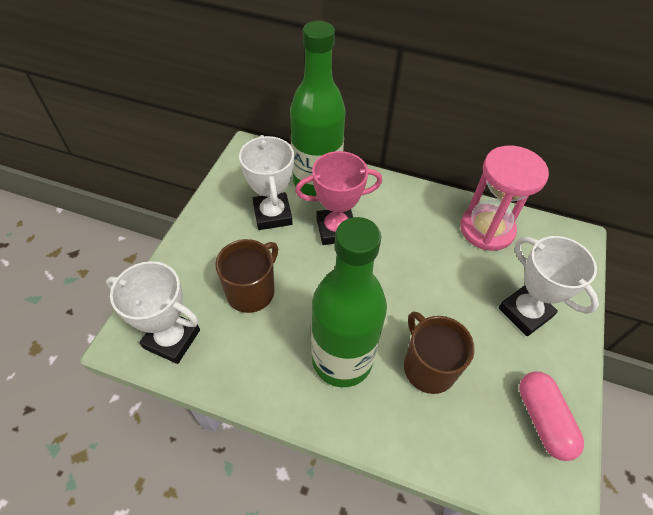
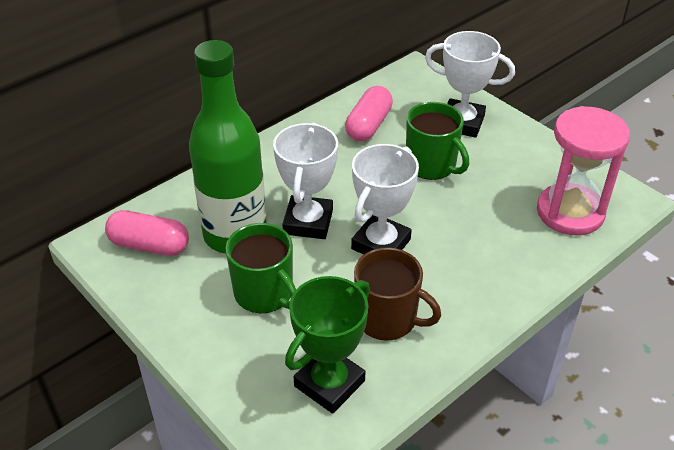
brown mug: [215,239,278,313] [404,311,475,394] = 2 -> [354,247,441,341] = 1
green bottle: [290,21,346,196] [311,217,387,387] = 2 -> [189,40,267,254] = 1
green mug: none = 0 -> [226,223,296,313] [406,102,469,180] = 2
green trophy: none = 0 -> [285,276,370,414] = 1
pink capsule: [519,372,584,461] = 1 -> [105,210,189,256] [345,86,393,141] = 2
pink trophy: [295,151,382,245] = 1 -> none = 0

